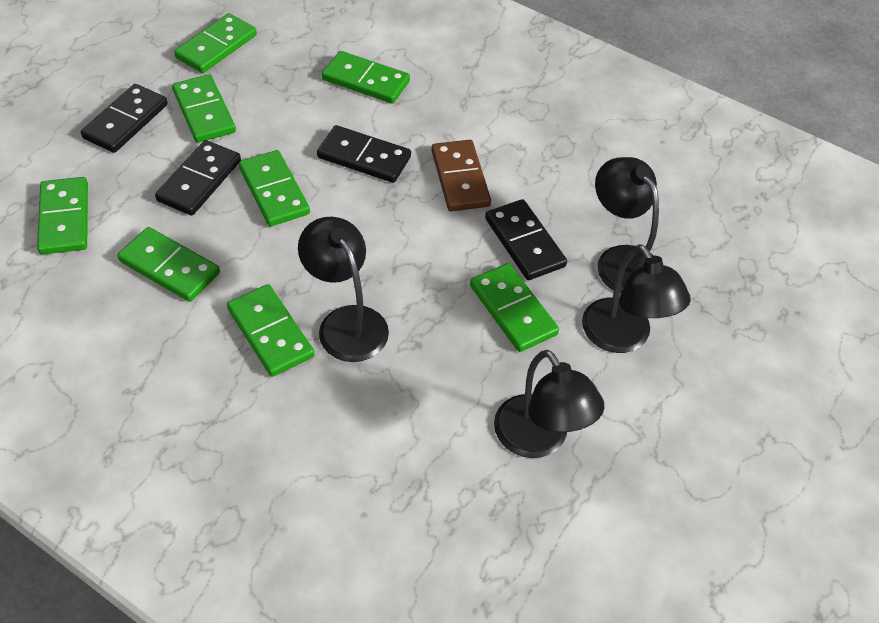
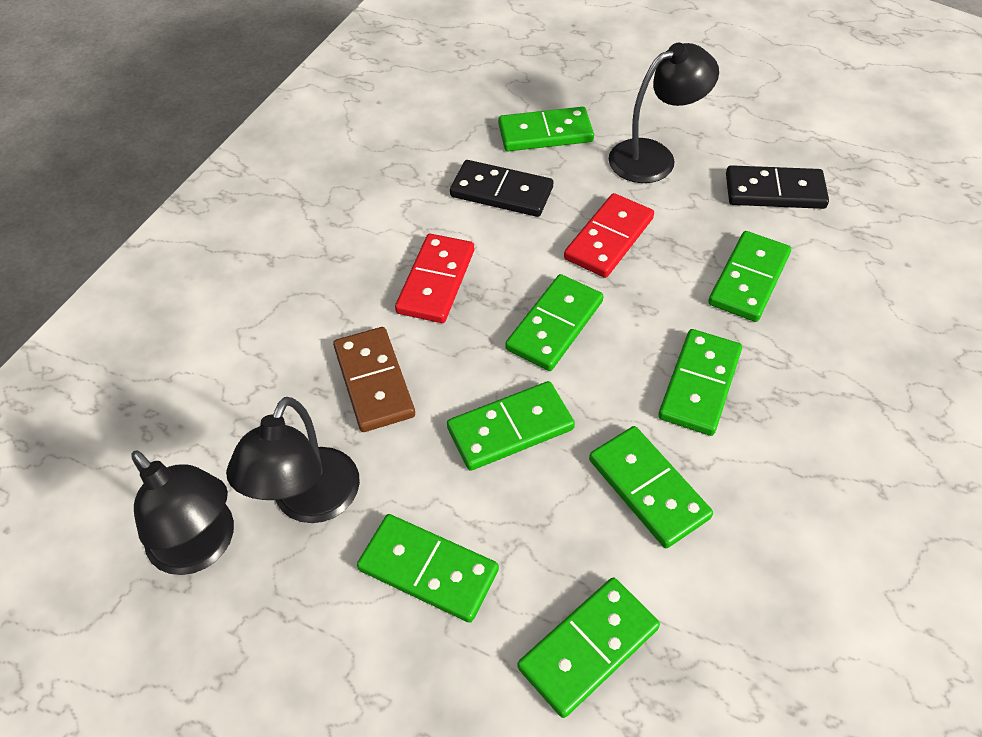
black domino: [81,84,168,153] [155,140,241,215] [317,125,411,183] [485,199,567,280] = 4 -> [450,160,553,217] [726,165,829,209] = 2
black lamp: [298,217,389,362] [494,350,604,458] [582,244,691,353] [595,157,659,294] = 4 -> [132,450,234,575] [226,397,360,523] [609,43,719,183] = 3
red domino: none = 0 -> [395,234,474,323] [564,193,654,278] = 2

